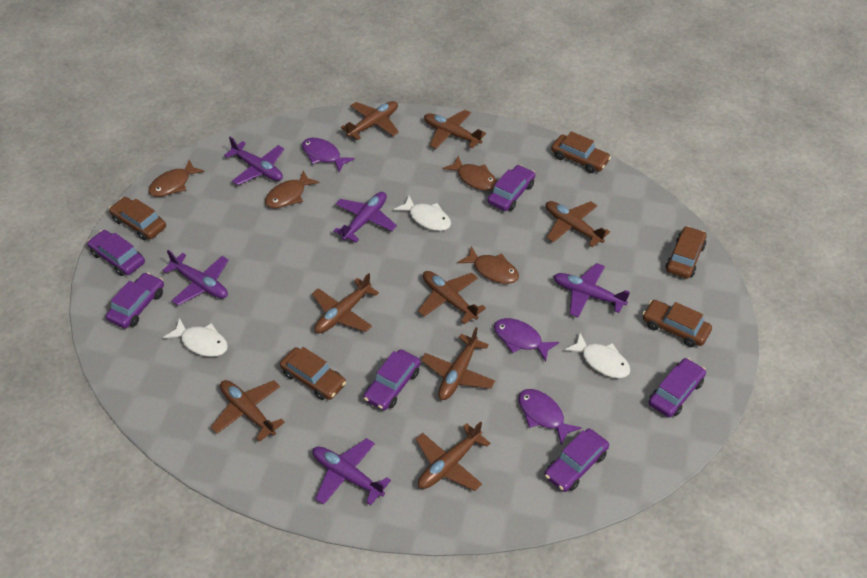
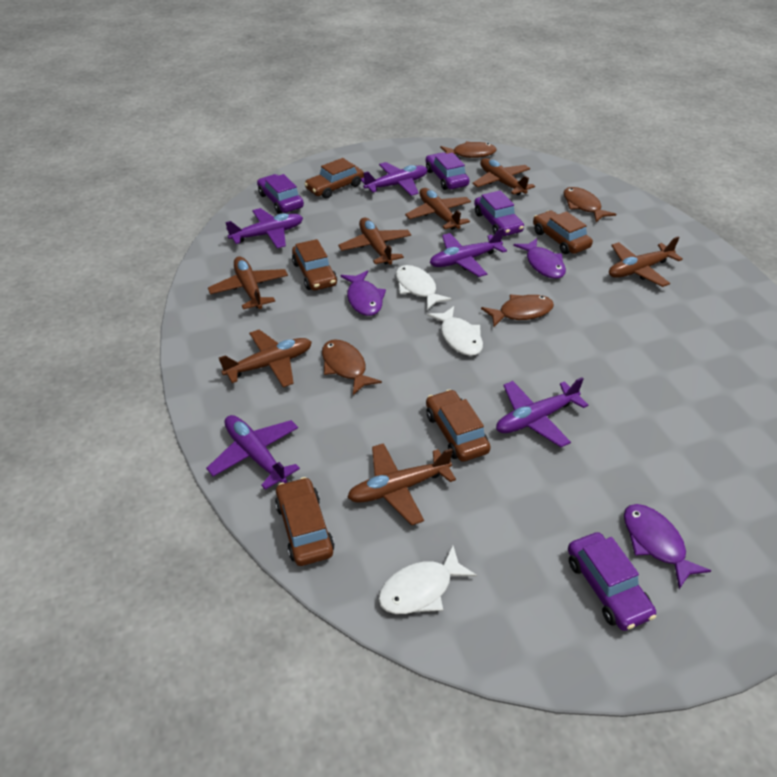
brown plane: [211,380,285,442] [312,273,379,333] [341,101,399,140] [416,421,490,491] [418,271,486,324] [421,327,495,400] [424,110,486,149] [546,201,610,247] = 8 -> [208,257,288,309] [219,330,312,387] [338,218,411,265] [347,443,456,525] [405,188,471,230] [472,158,535,195] [609,236,683,287] = 7
purple car: [87,230,145,276] [106,272,164,328] [364,349,421,410] [488,165,535,211] [544,428,609,492] [649,358,706,417] = 6 -> [257,174,304,214] [426,152,470,190] [474,191,524,236] [568,532,656,631] = 4

